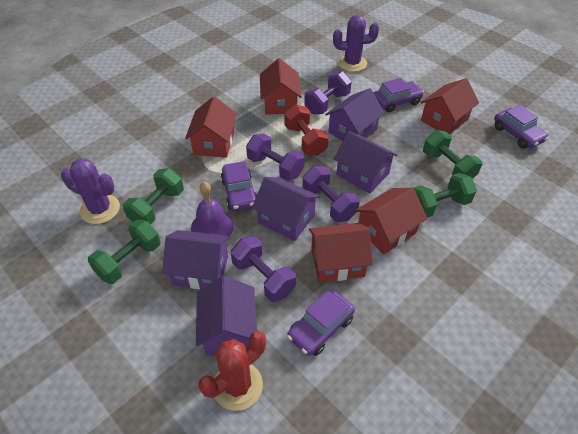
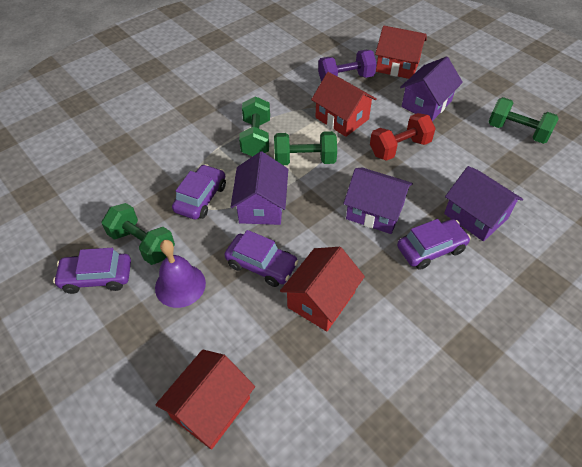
purple cactus: [61,159,120,224] [333,15,379,72] = 2 -> none = 0
purple dumbbell: [231,236,296,302] [246,133,304,181] [303,166,360,222] [304,71,352,114] = 4 -> [318,50,377,82] = 1
purple house: [162,230,230,289] [196,276,257,356] [252,177,320,241] [325,88,385,141] [334,131,398,193] = 5 -> [231,151,288,225] [343,167,413,234] [400,56,463,121] [444,166,523,241] = 4
red cactus: [199,331,266,411] = 1 -> none = 0
red house: [185,97,237,158] [260,58,302,115] [309,223,373,282] [355,188,427,254] [421,78,479,134] = 5 -> [155,350,255,450] [280,247,365,331] [311,72,377,137] [375,25,427,79] = 4

